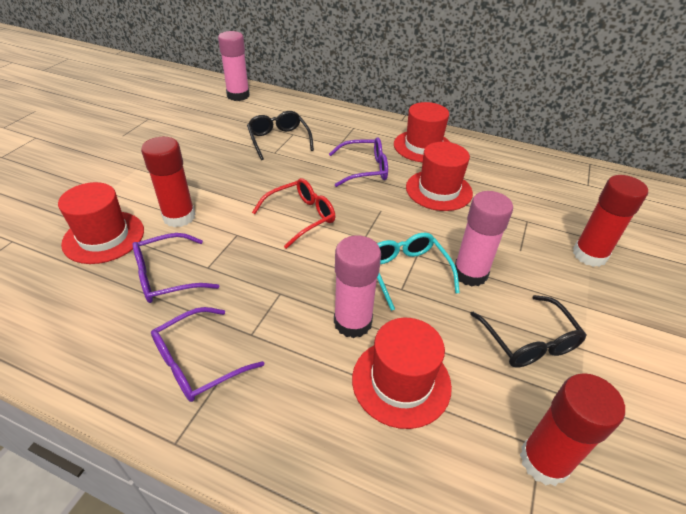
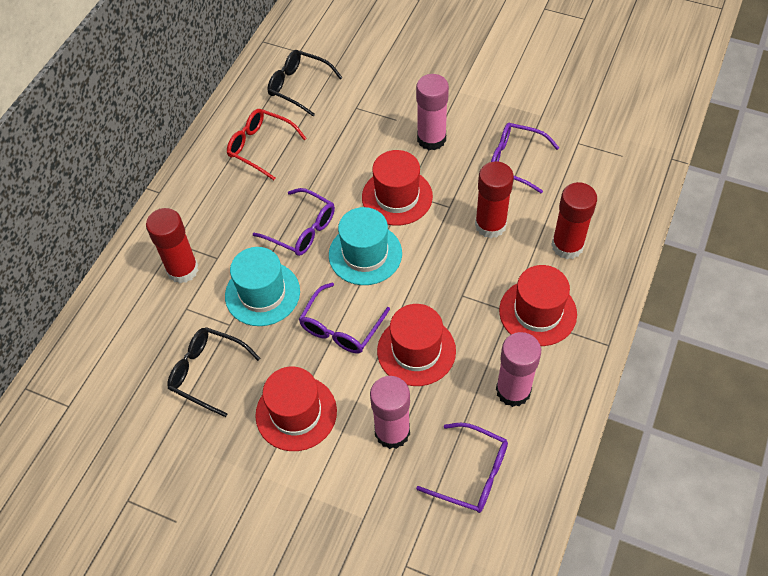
purple glasses: [133,233,219,303] [151,307,264,402] [329,137,388,187] = 3 -> [253,188,335,256] [299,283,390,353] [416,423,508,513] [491,123,559,194] = 4
turquoise glasses: [377,233,460,311] = 1 -> none = 0
turquoise hat: none = 0 -> [225,247,300,326] [329,207,402,285] = 2

